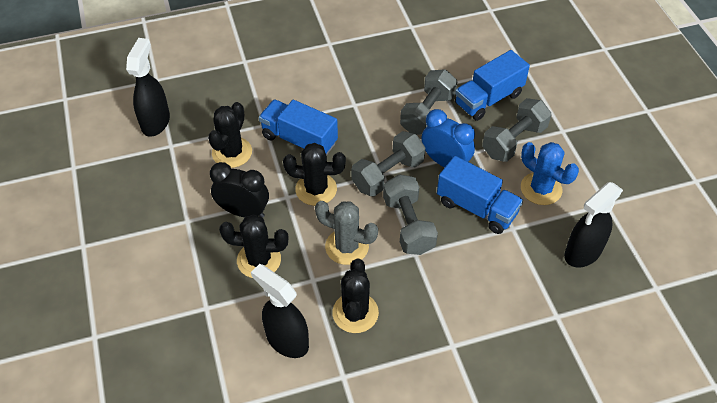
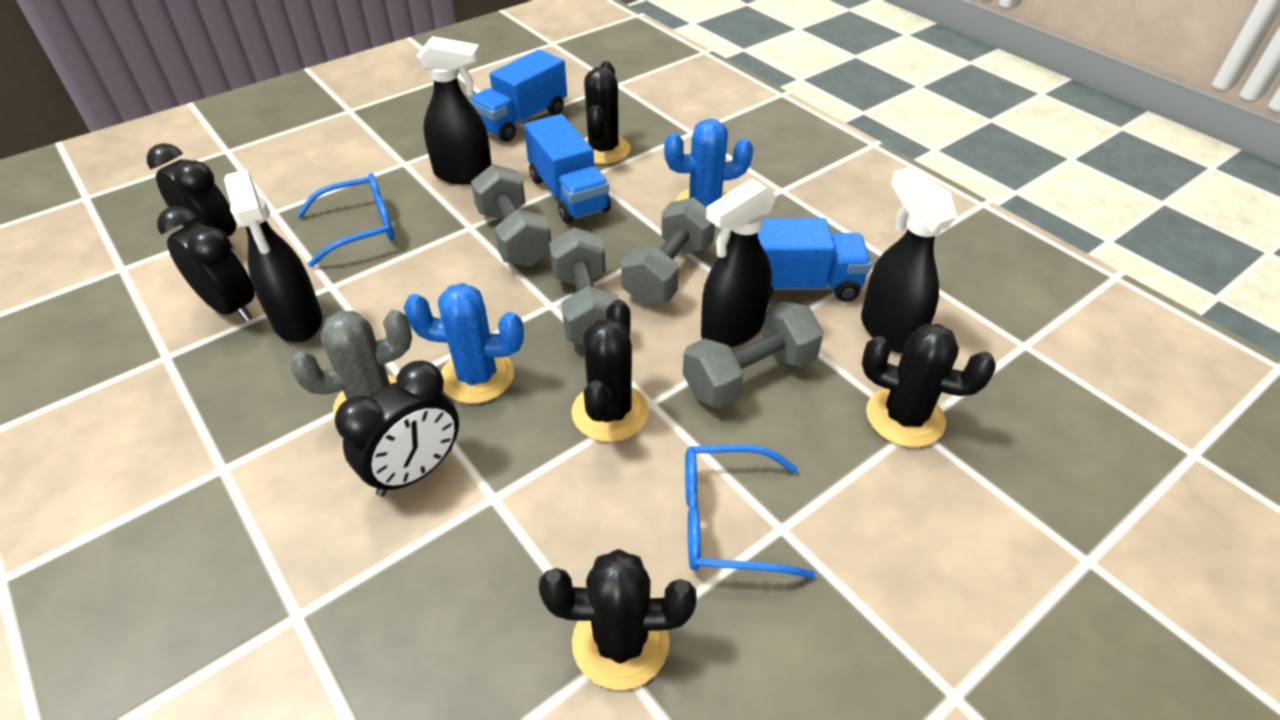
black clock: [210,162,269,218] = 1 -> [147,143,236,250] [157,206,255,322] [335,361,459,497] = 3
black spray bottle: [126,38,170,137] [251,264,309,358] [564,182,623,268] = 3 -> [224,170,322,342] [417,37,492,184] [701,179,776,347] [861,168,957,353] = 4
blue cactus: [521,142,579,205] = 1 -> [404,283,524,404] [664,119,753,208] = 2
blue clock: [421,109,475,167] = 1 -> none = 0
blue glasses: none = 0 -> [297,173,394,267] [685,445,815,579] = 2

